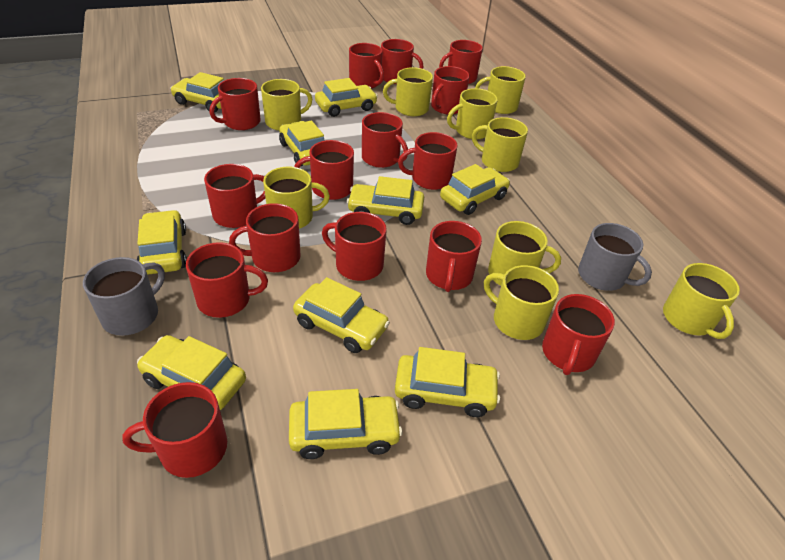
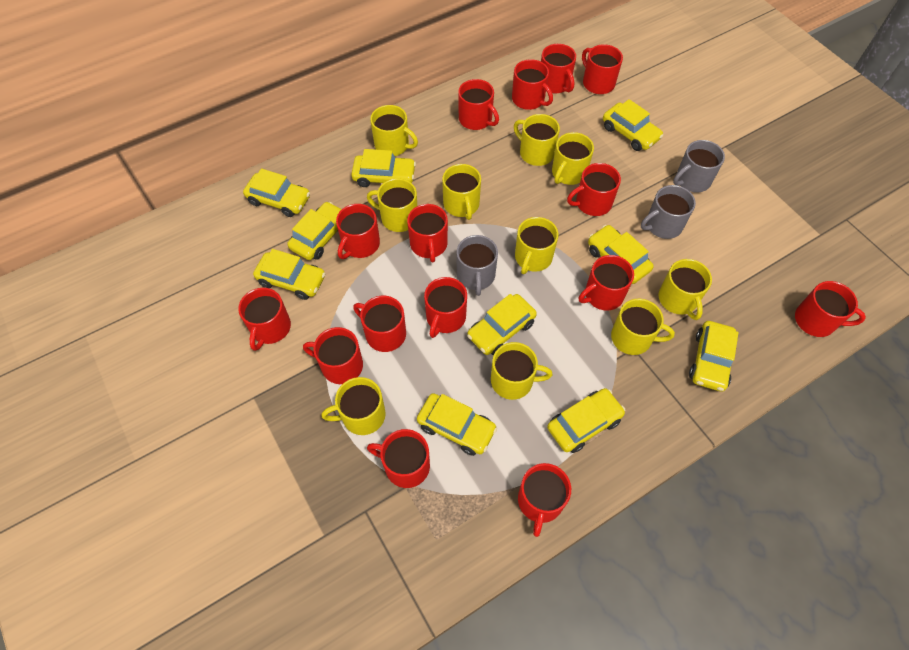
grey mug: [83,257,165,336] [578,223,652,291] = 2 -> [456,235,498,296] [641,185,696,239] [673,140,725,192] = 3
yellow mug: [261,79,312,131] [263,167,330,229] [383,67,433,116] [447,88,498,139] [472,117,528,172] [475,66,526,114] [484,265,559,340] [488,221,561,286] [663,263,740,339] = 9 -> [322,377,386,435] [367,178,417,232] [370,105,418,156] [442,164,481,220] [491,342,552,400] [514,114,560,166] [515,217,558,274] [552,132,594,185] [611,298,675,355] [658,259,712,320] = 10

